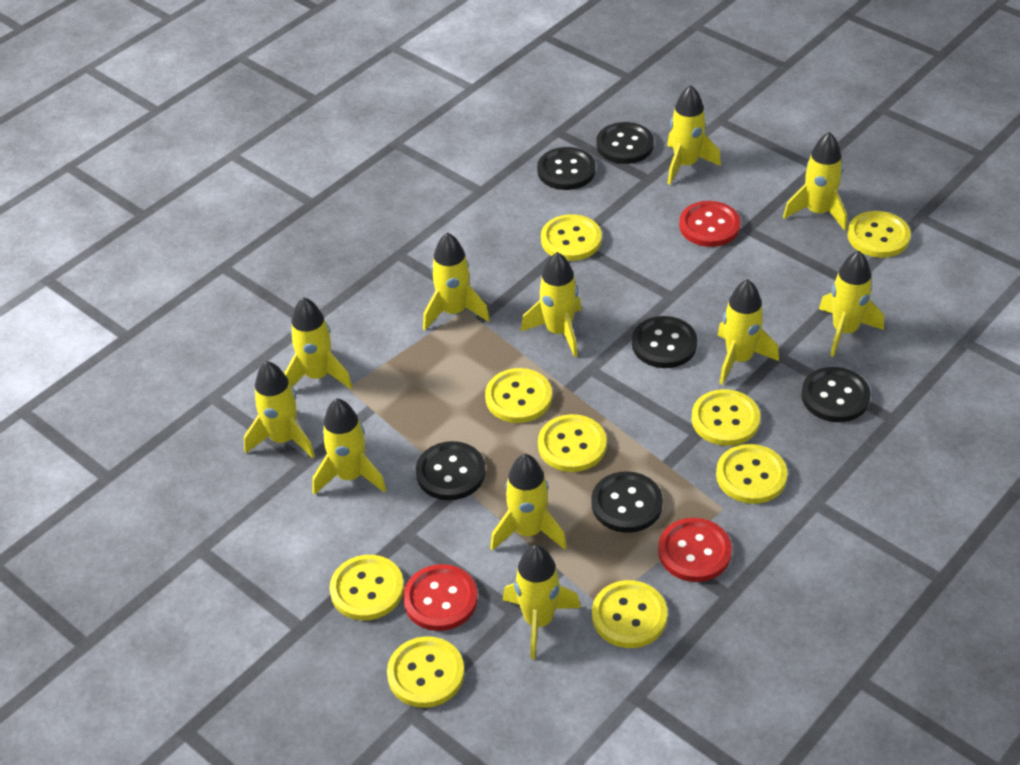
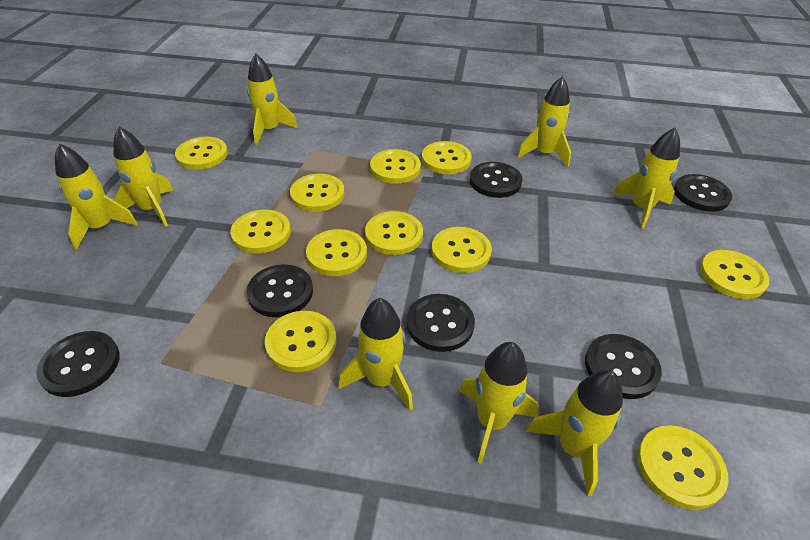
red button: [403,564,478,631] [658,518,732,582] [679,201,741,247] = 3 -> none = 0
yellow button: [330,555,404,620] [387,636,465,708] [485,368,552,423] [538,414,607,472] [541,214,602,261] [592,580,667,648] [692,389,760,446] [716,444,788,504] [848,211,911,258] = 9 -> [175,137,228,170] [230,209,291,253] [265,311,337,372] [290,173,345,212] [306,229,367,276] [365,211,423,255] [370,149,421,184] [422,141,471,174] [432,227,492,273] [637,425,728,510] [700,250,769,299] = 11
yellow rocket: [244,361,315,458] [284,297,352,389] [312,398,386,495] [423,232,490,330] [490,454,567,550] [503,545,581,659] [521,252,581,357] [667,85,721,185] [718,279,779,385] [783,132,847,231] [819,251,884,357] = 11 -> [55,143,138,250] [113,127,174,227] [247,54,298,145] [338,298,413,411] [459,342,539,464] [517,76,571,167] [526,370,623,496] [612,128,680,229] = 8

